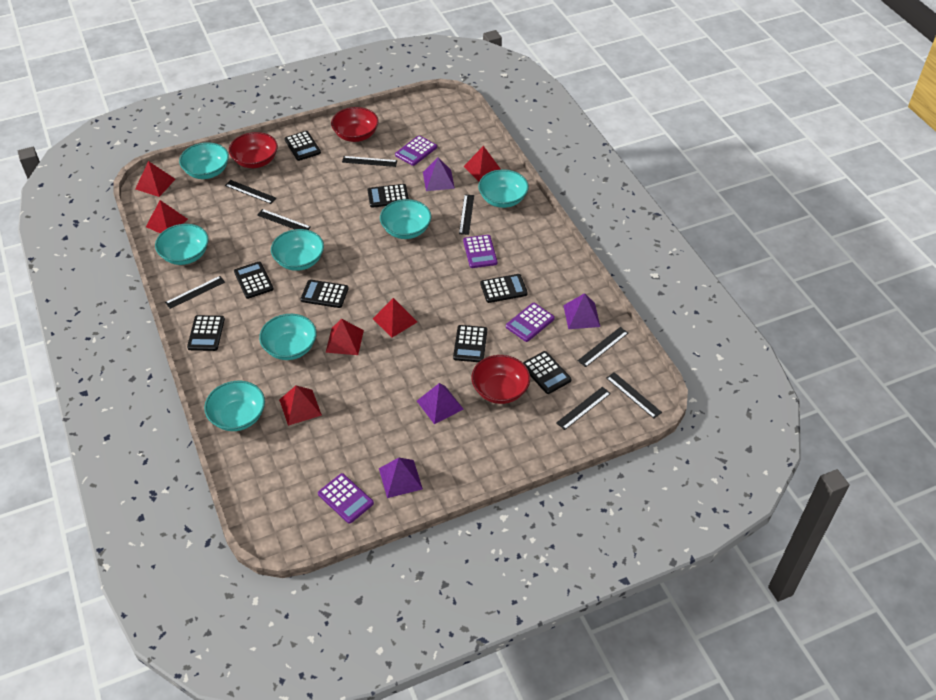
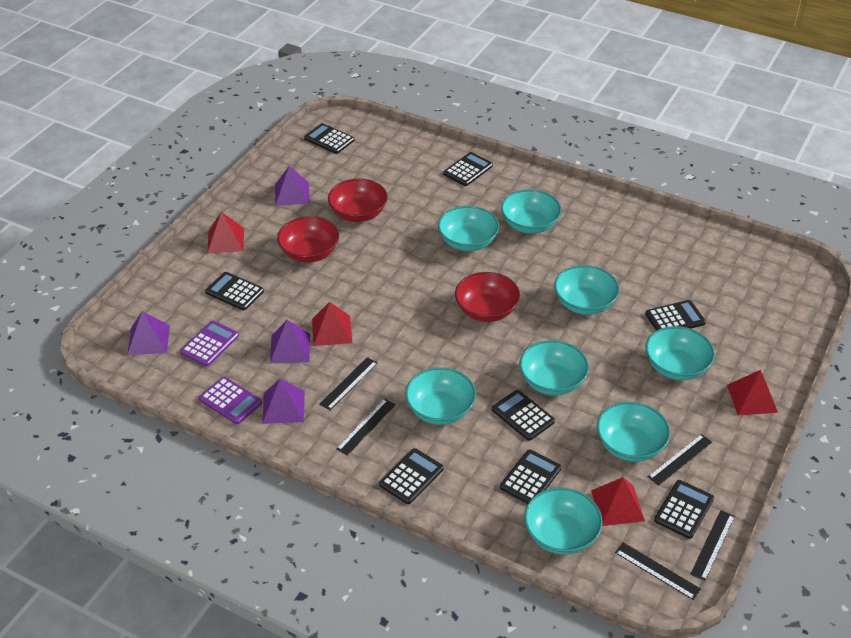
black ruler: [165,276,225,309] [225,180,276,204] [257,209,311,230] [342,156,397,167] [459,195,474,235] [556,387,611,430] [578,327,628,367] [606,372,662,418] = 8 -> [319,357,378,410] [336,399,396,456] [615,542,701,600] [648,434,712,486] [690,510,735,581] = 5
purple calculator: [318,473,374,524] [395,136,437,166] [463,235,497,268] [506,303,555,342] = 4 -> [180,321,239,367] [199,377,262,424] = 2
red pyramid: [135,161,175,197] [146,200,188,234] [279,386,322,426] [325,319,364,355] [373,298,417,338] [464,146,501,182] = 6 -> [207,212,244,253] [312,302,352,346] [591,477,645,526] [727,370,778,415] = 4
turquoise bowl: [155,224,209,265] [179,142,229,179] [204,381,265,431] [259,314,317,360] [271,229,324,271] [380,199,432,239] [478,169,529,208] = 7 -> [405,367,476,425] [438,206,499,251] [501,189,561,234] [519,340,589,395] [524,488,603,555] [554,265,619,315] [597,402,670,462] [645,326,715,380] = 8

